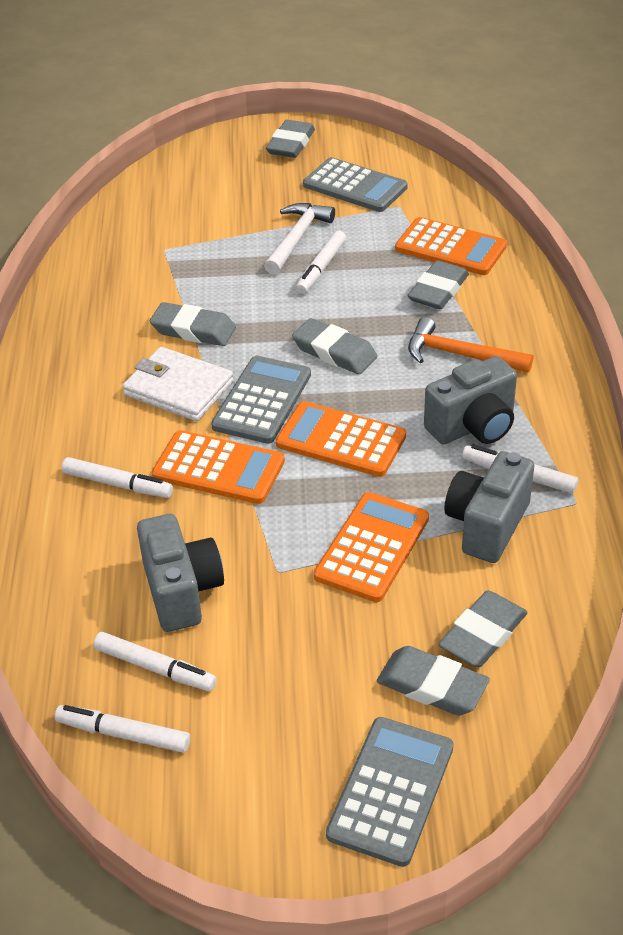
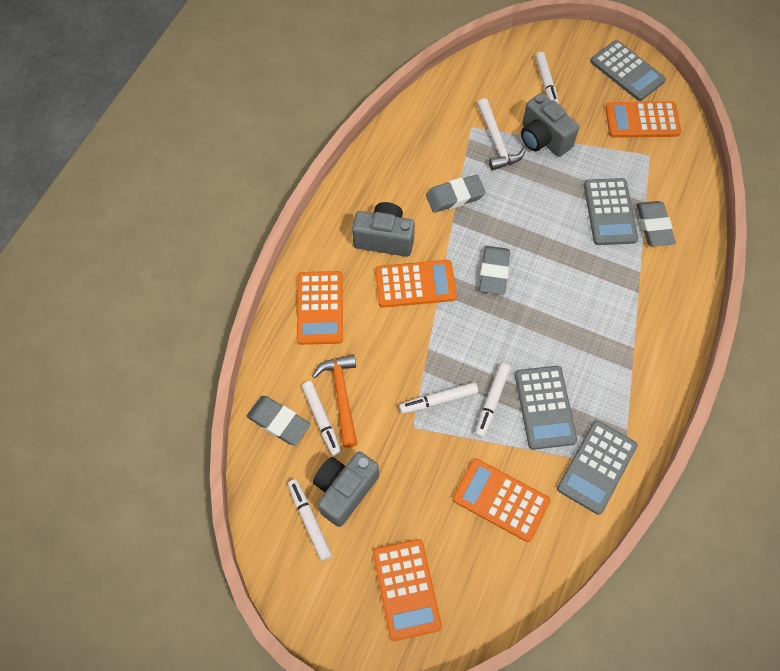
grey calculator: [211,356,311,444] [303,157,408,212] [326,717,454,867] = 3 -> [515,366,577,450] [557,420,638,515] [584,178,638,245] [590,40,666,101] = 4
grey eraser: [150,302,236,346] [266,120,315,158] [292,318,377,374] [377,646,490,716] [408,260,469,309] [438,591,528,667] = 6 -> [247,396,311,445] [426,175,486,213] [479,246,510,295] [636,201,676,246] = 4
orange calculator: [152,430,285,504] [276,401,406,477] [314,492,429,602] [395,217,507,275] = 4 -> [297,271,343,345] [373,539,442,641] [375,260,457,308] [453,458,550,542] [605,101,681,138] = 5
white wallet: [123,347,234,421] = 1 -> none = 0

